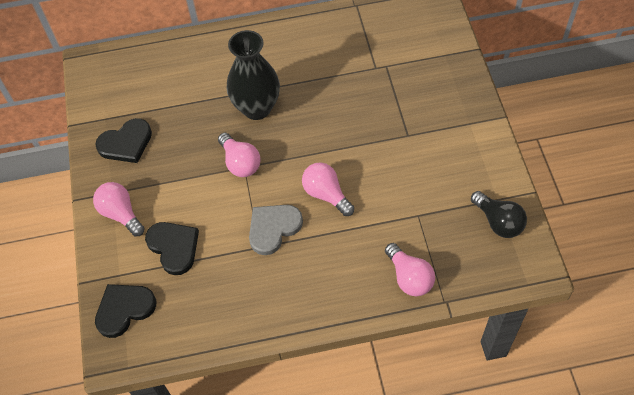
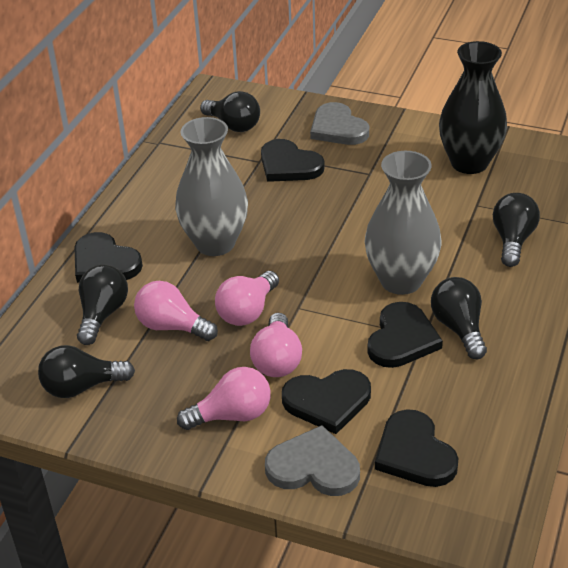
black heart: [95,118,152,163] [95,284,156,338] [145,222,199,275] = 3 -> [74,232,143,283] [261,139,324,182] [282,369,371,434] [367,302,443,368] [375,409,458,487] = 5
black light bulb: [471,191,527,238] = 1 -> [38,345,135,398] [77,264,128,345] [200,91,260,132] [431,277,487,359] [493,193,540,267] = 5
grey heart: [249,205,303,255] = 1 -> [265,425,360,496] [310,102,369,145] = 2
grey vase: none = 0 -> [175,117,248,256] [365,151,441,295] = 2

